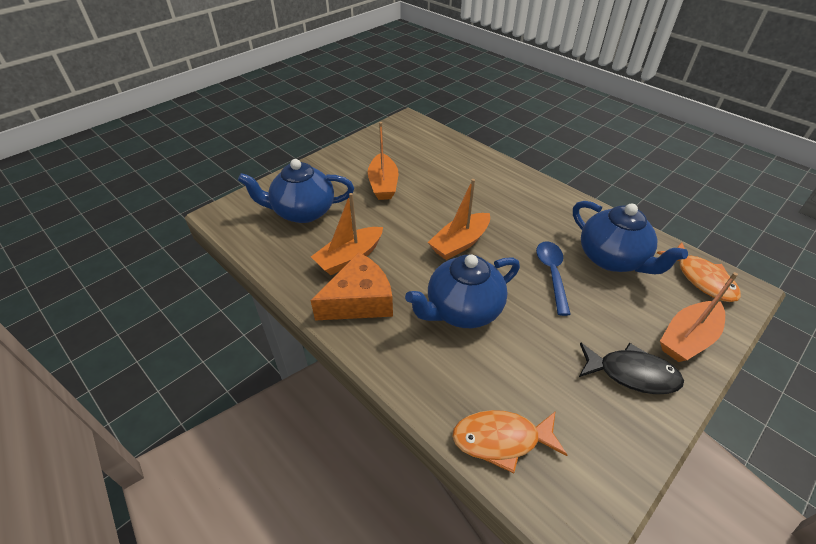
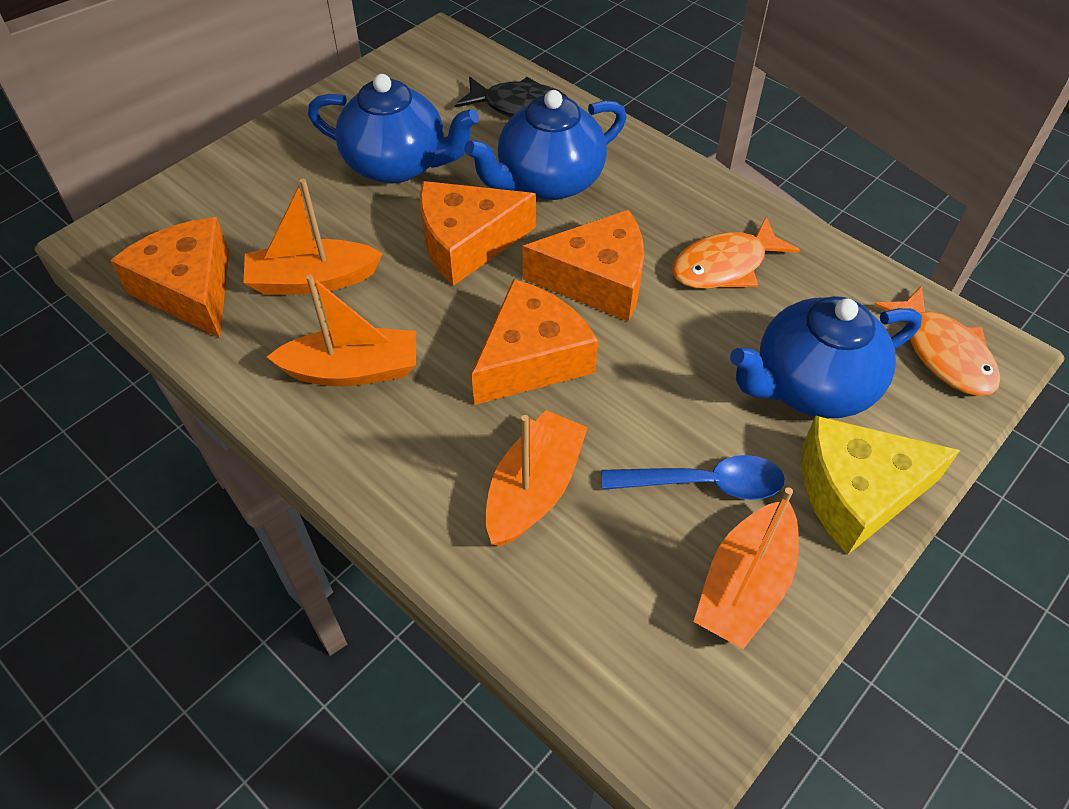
orange cheese: [311,252,393,321] = 1 -> [110,217,229,338] [420,181,536,286] [471,279,598,405] [523,210,644,322] = 4
yellow cheese: none = 0 -> [801,416,960,555] = 1

